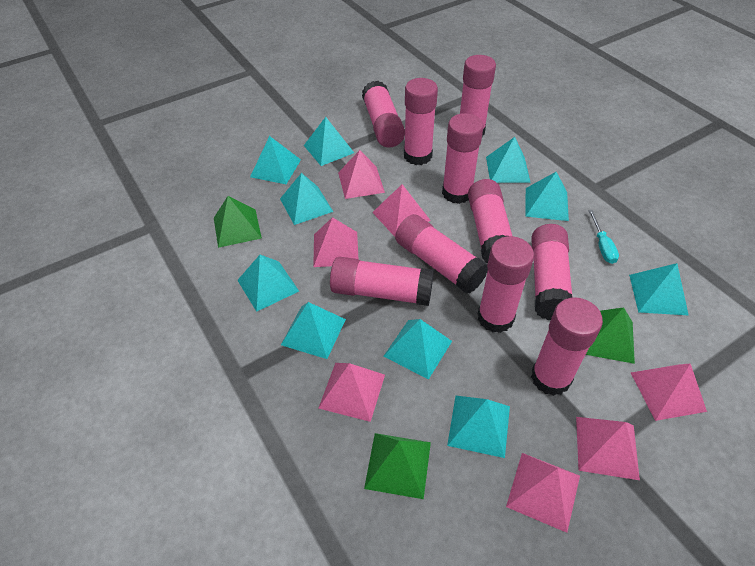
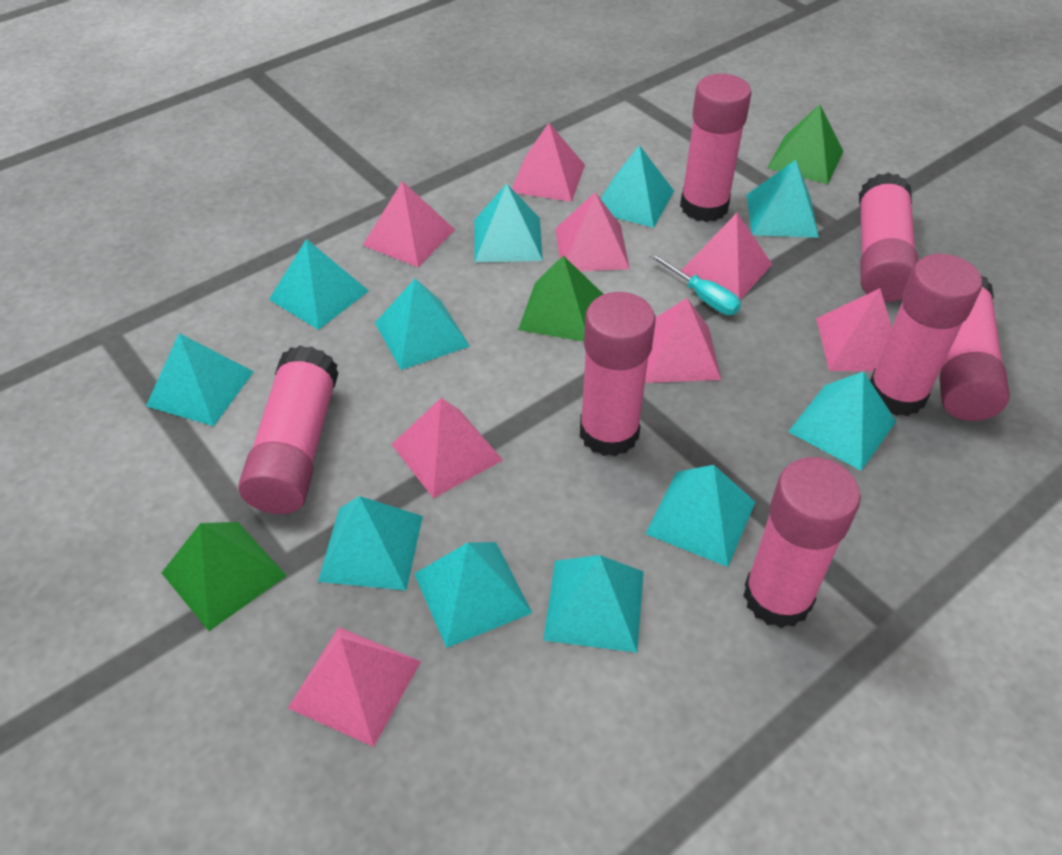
pink glue stick: [330,257,434,306] [362,81,405,148] [395,214,488,294] [404,78,438,165] [442,113,484,204] [460,55,496,136] [468,179,512,263] [478,236,534,333] [531,224,572,320] [531,297,603,396] = 10 -> [239,345,338,514] [580,292,656,456] [680,74,752,222] [743,457,861,628] [859,172,918,302] [870,254,982,416] [940,276,1010,421] = 7
pink pyramid: [313,217,358,267] [319,363,385,422] [338,150,385,199] [372,184,431,237] [506,453,580,533] [576,417,640,480] [631,364,707,421] = 7 -> [288,627,421,747] [363,181,455,267] [391,398,503,498] [512,123,585,202] [555,192,630,271] [645,298,721,383] [681,213,772,300] [816,288,892,371] = 8
turquoise pyramid: [237,255,299,312] [250,136,301,184] [280,173,333,225] [281,302,346,359] [304,117,354,166] [383,319,452,380] [447,396,510,458] [486,137,531,183] [525,172,569,221] [629,263,689,315] = 10 -> [146,333,254,426] [269,239,369,330] [318,496,423,591] [375,279,470,370] [414,542,532,648] [475,183,543,262] [543,555,644,653] [601,145,674,228] [645,465,755,567] [747,160,819,238] [788,371,896,471] = 11

